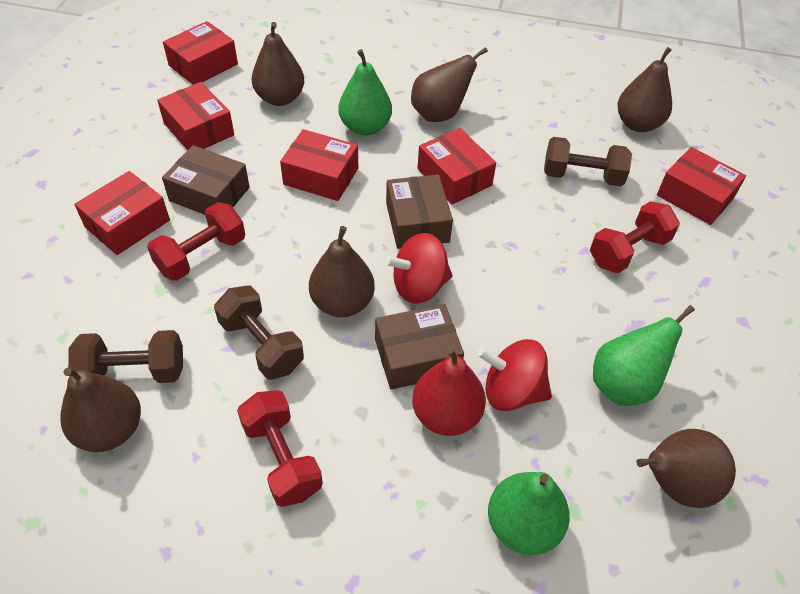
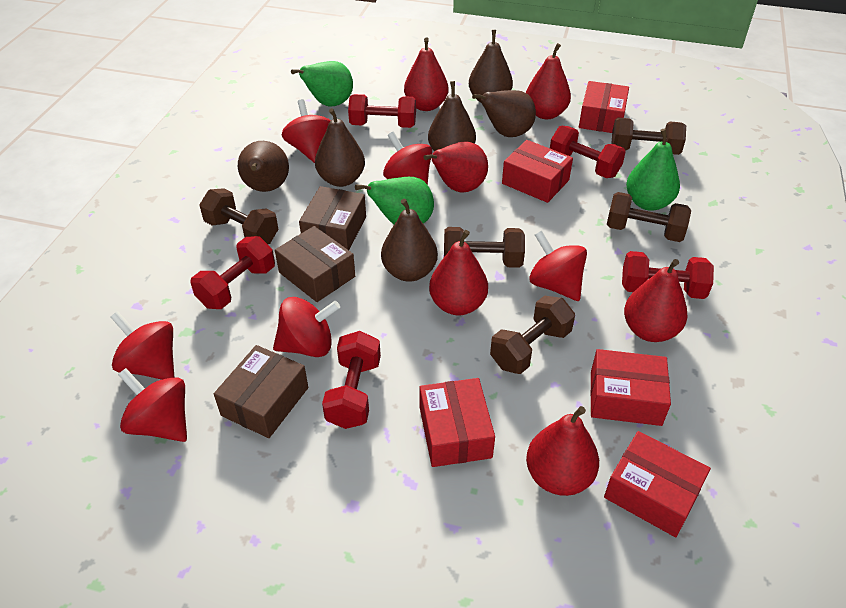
brown dumbbell: [68,330,183,383] [214,286,304,380] [544,137,632,186] = 3 -> [199,188,279,244] [444,227,525,268] [490,295,575,374] [607,192,691,242] [611,118,686,155] = 5
red box: [74,171,170,255] [157,82,234,150] [163,21,238,85] [280,129,358,201] [418,128,496,204] [657,147,746,225] = 6 -> [420,378,495,467] [502,140,573,203] [579,81,629,133] [591,349,671,426] [604,431,711,537] = 5
red dumbbell: [147,202,245,281] [237,390,323,507] [590,201,680,273] = 3 -> [190,236,275,309] [322,331,381,429] [348,94,416,128] [550,126,626,178] [622,251,714,299] = 5
red pear: [412,347,486,436] = 1 -> [404,37,448,111] [424,142,488,193] [429,230,488,315] [526,43,571,119] [526,406,599,496] [624,259,688,342] = 6
red spinning top: [384,233,453,304] [477,339,552,411] = 2 -> [111,311,174,380] [118,368,187,442] [273,297,340,357] [282,99,331,163] [383,131,432,185] [529,231,587,301] = 6

